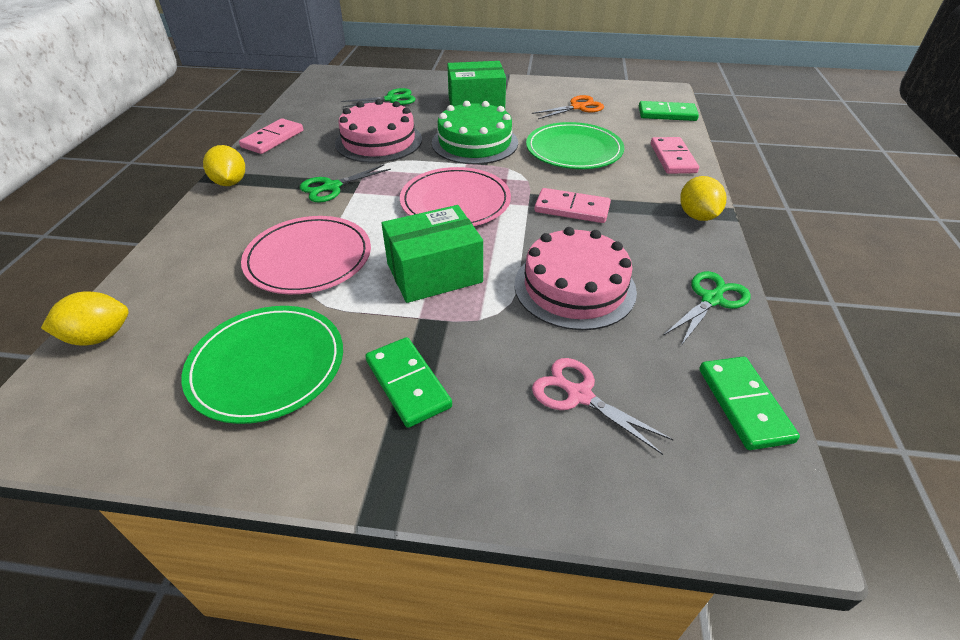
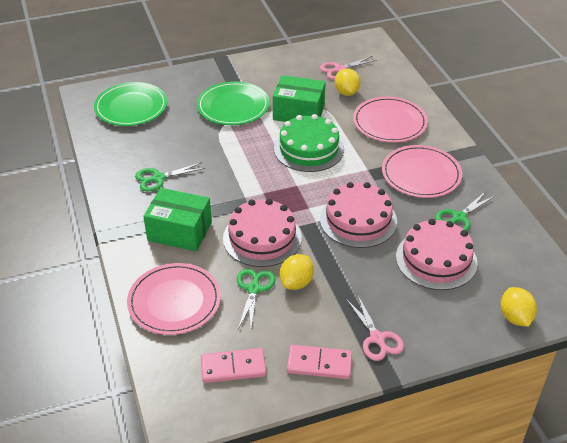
green domino: [366,337,452,428] [639,101,699,121] [699,357,800,450] = 3 -> none = 0
orange scissors: [532,95,604,119] = 1 -> none = 0
pink cake: [335,99,422,163] [514,227,637,330] = 2 -> [223,199,302,267] [320,182,397,248] [396,219,478,290] = 3
pink domino: [239,118,303,154] [534,188,611,223] [651,137,699,174] = 3 -> [201,348,266,383] [287,345,352,379] = 2
pink plate: [241,216,371,294] [400,167,511,226] = 2 -> [127,263,221,335] [353,97,428,143] [382,145,462,198] = 3
pink scissors: [532,358,674,455] = 1 -> [320,56,377,80] [346,296,404,361] = 2

